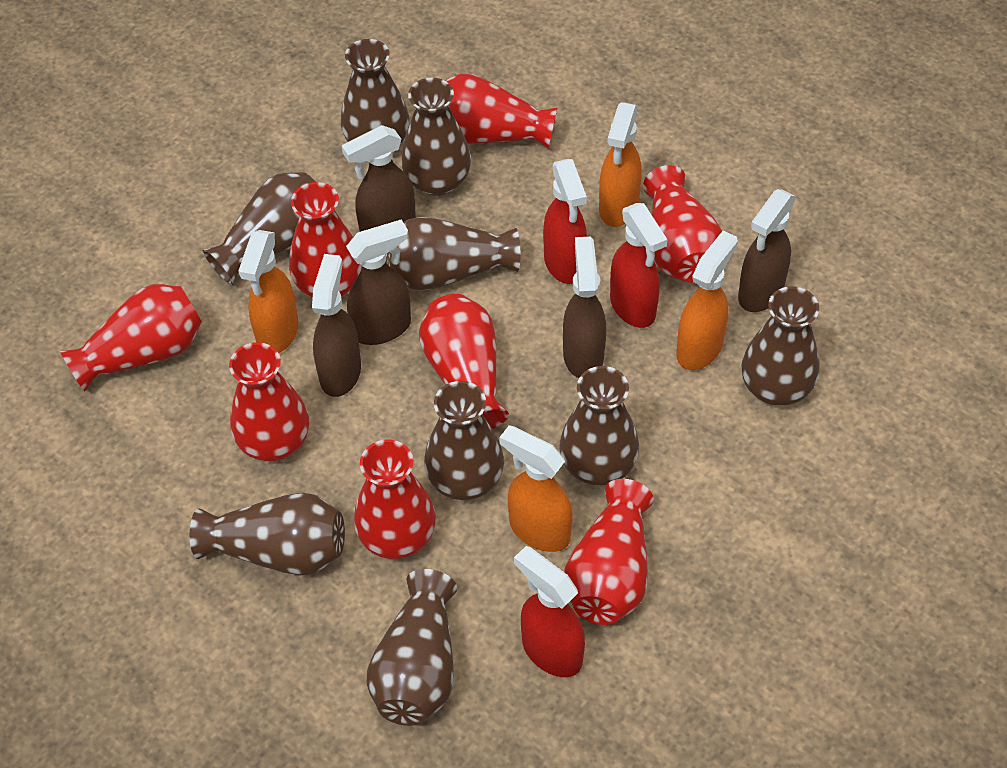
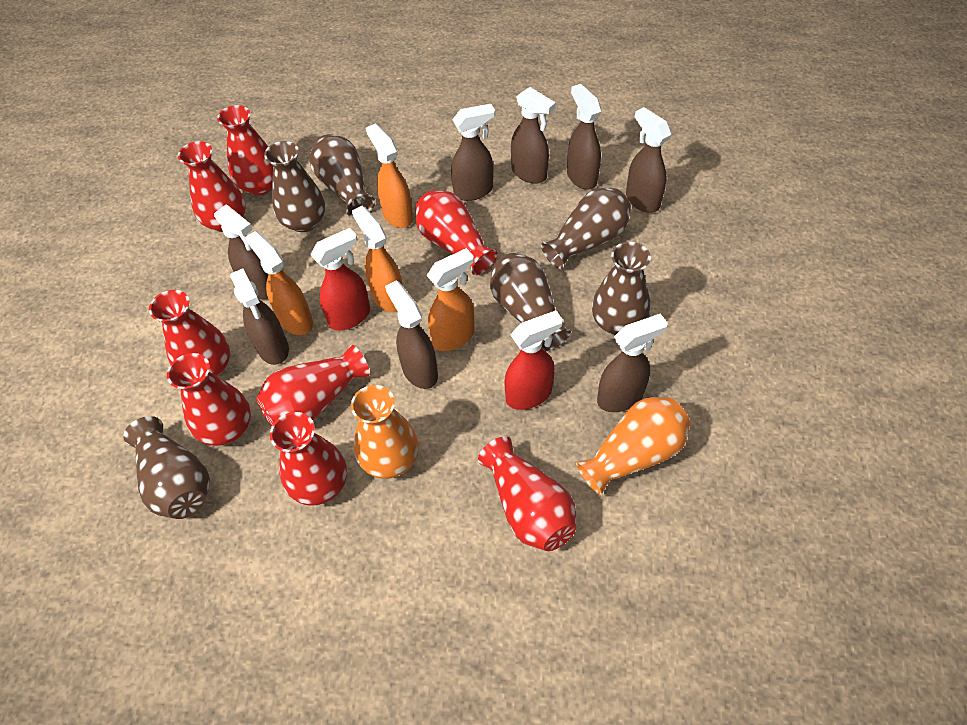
brown spray bottle: [312,254,361,397] [342,125,416,232] [346,219,411,345] [563,237,606,378] [738,189,796,312] = 5 -> [214,204,268,299] [230,269,289,365] [385,281,438,389] [451,104,495,201] [511,87,556,184] [567,84,602,189] [597,313,668,412] [626,107,671,213] = 8
brown vase: [190,493,345,575] [203,172,316,285] [341,39,410,144] [367,569,457,726] [386,217,520,290] [401,78,471,196] [424,381,504,500] [559,366,639,486] [741,286,820,406] = 9 -> [123,416,210,519] [264,141,325,232] [309,134,375,217] [490,253,571,351] [541,188,631,269] [592,242,651,335] = 6
orange vase: none = 0 -> [351,385,419,479] [576,397,690,496] = 2
red spray bottle: [514,546,585,677] [543,159,587,284] [610,203,668,328] = 3 -> [310,228,370,331] [505,310,563,410] = 2

